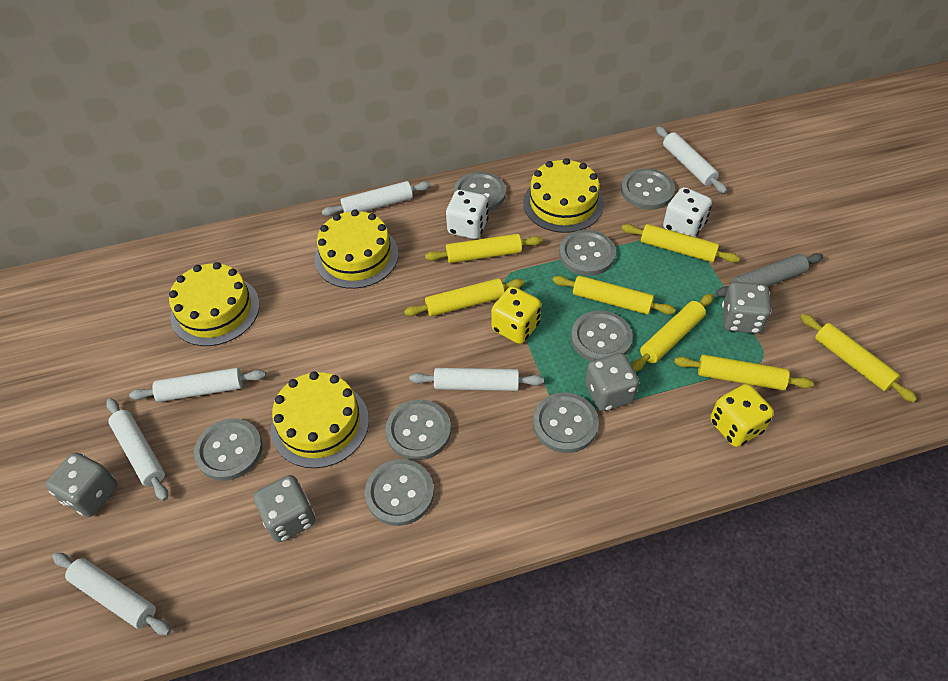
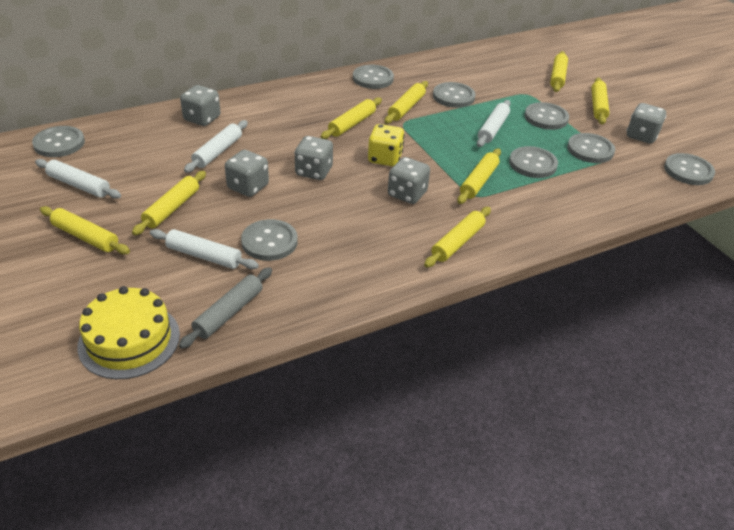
grey dice: [45,452,118,517] [254,475,315,542] [585,353,639,411] [722,282,771,334] = 4 -> [180,85,221,126] [225,150,269,197] [294,136,333,180] [388,157,430,204] [627,103,666,144] = 5
white dice: [446,190,489,239] [663,187,712,237] = 2 -> none = 0
white rolling pin: [52,553,171,635] [106,398,168,501] [129,368,266,402] [322,181,431,216] [409,368,544,391] [656,126,727,194] = 6 -> [35,159,121,199] [150,229,259,269] [184,120,248,173] [477,100,511,147] = 4
yellow cake: [169,262,260,346] [271,371,369,468] [315,209,399,289] [523,158,604,233] = 4 -> [77,286,180,379] = 1
yellow dice: [491,286,541,344] [710,384,774,447] = 2 -> [368,124,405,166] = 1
yellow rolling pin: [404,278,524,317] [425,234,542,263] [553,275,676,315] [621,224,740,263] [632,294,714,372] [674,355,814,390] [800,314,917,402] = 7 -> [40,206,130,254] [132,171,206,235] [321,97,382,139] [385,81,428,124] [424,207,491,267] [457,149,501,204] [550,51,568,92] [591,78,609,125] = 8

